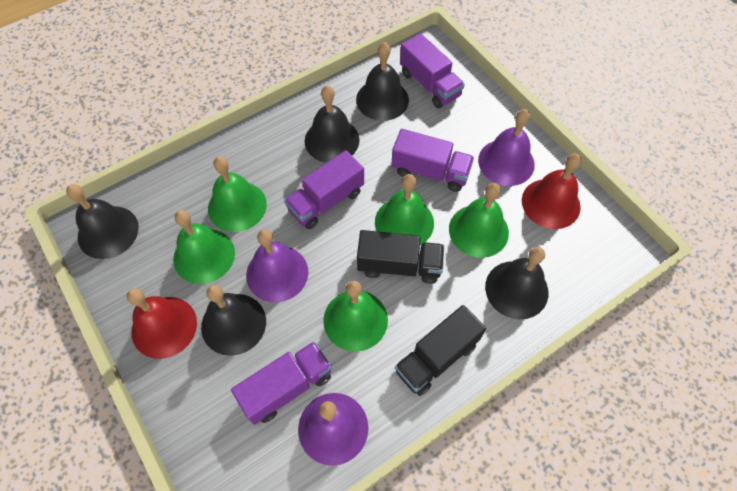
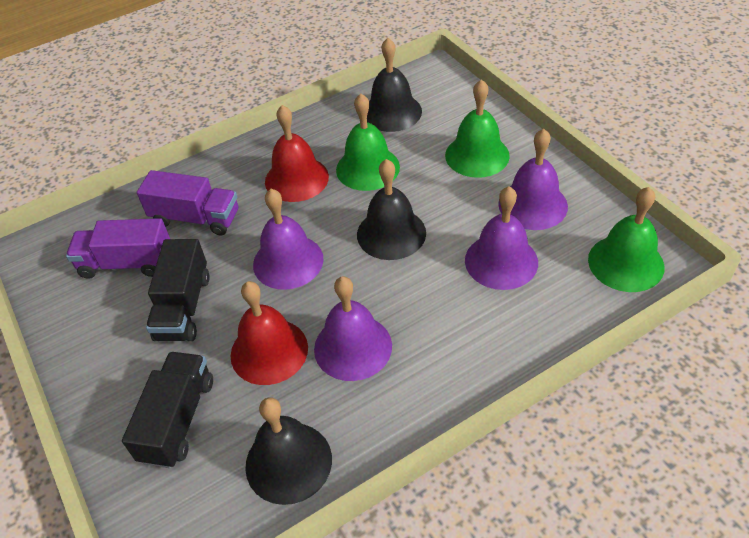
black bell: [66,184,139,259] [201,285,266,356] [305,85,360,163] [356,42,409,121] [485,247,548,319] = 5 -> [245,397,332,505] [357,159,426,260] [367,38,422,132] = 3
green bell: [173,210,235,284] [208,156,267,232] [323,281,388,352] [375,174,434,245] [449,183,509,258] = 5 -> [336,94,400,191] [445,79,510,178] [588,187,664,292] = 3
purple bell: [246,229,308,302] [298,393,368,466] [478,109,535,186] = 3 -> [253,189,324,290] [314,276,392,381] [465,186,538,290] [498,129,568,230] = 4
purple truck: [231,341,332,425] [284,150,364,229] [391,129,474,192] [400,33,465,109] = 4 -> [66,218,170,279] [137,170,238,235] = 2

